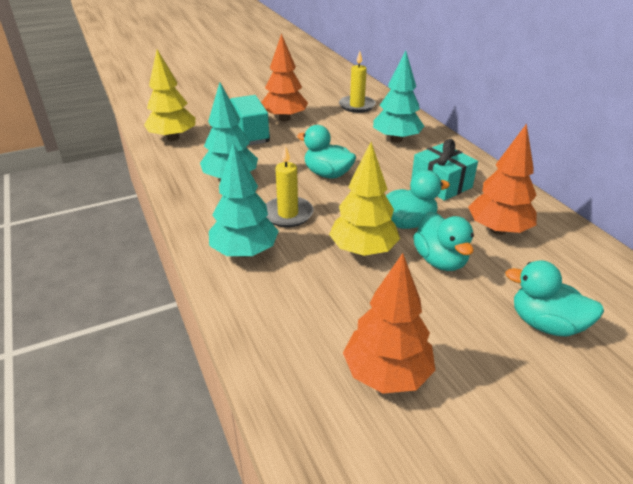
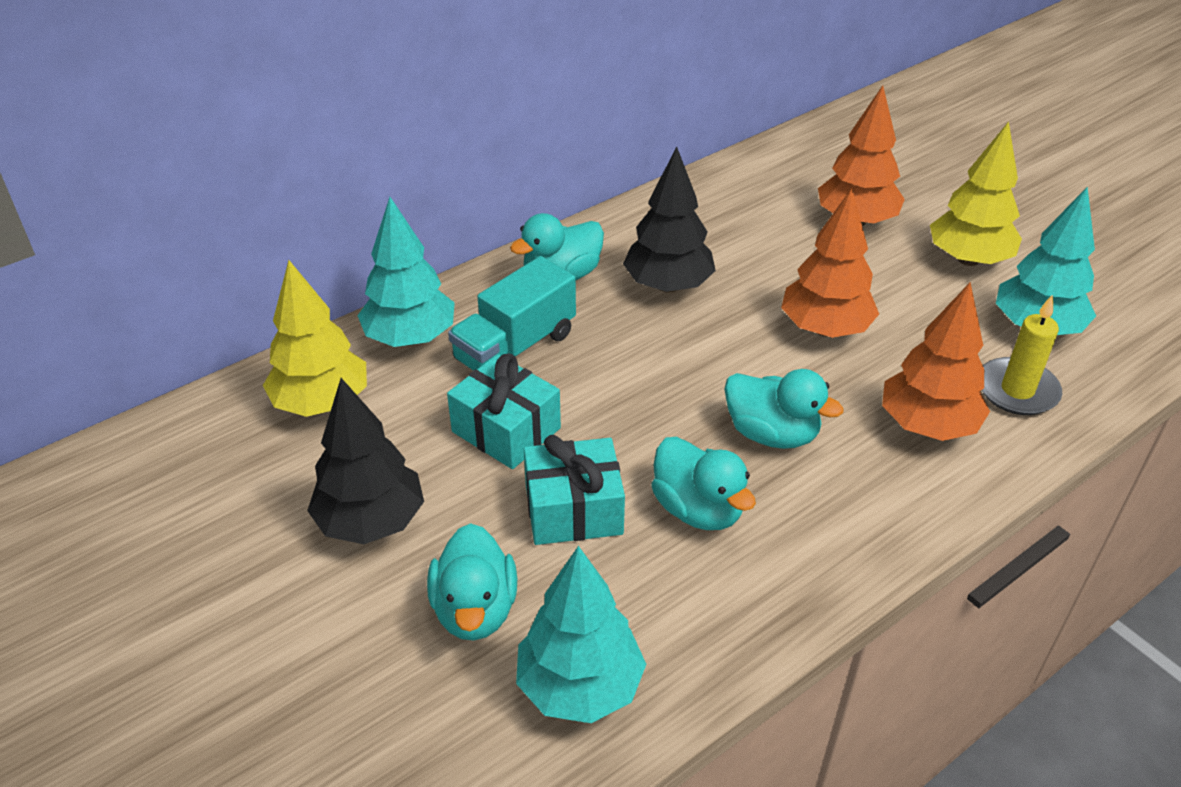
black tree: none = 0 -> [307,378,424,544] [623,147,716,293] = 2
turquoise gift: [411,139,478,201] = 1 -> [447,354,561,469] [524,435,625,545] = 2
yellow candle: [266,145,314,227] [339,51,376,113] = 2 -> [982,294,1062,415] = 1

